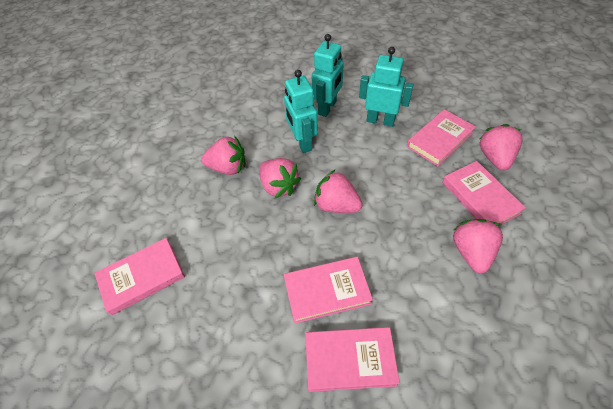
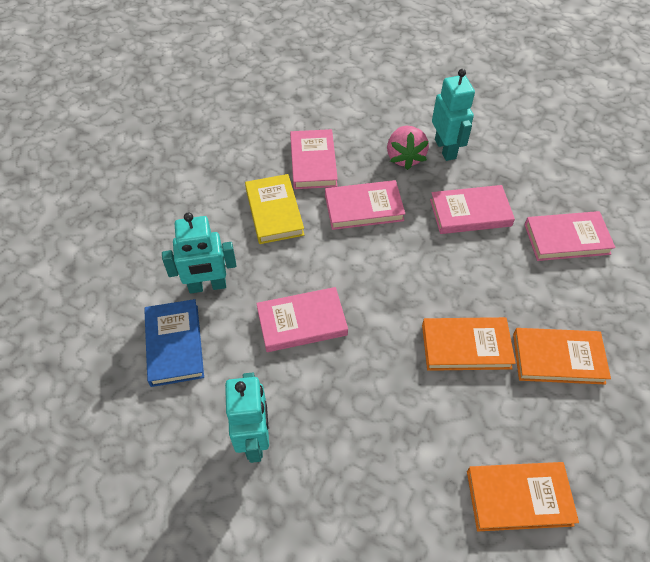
blue book: none = 0 -> [144,299,204,387] = 1
orange book: none = 0 -> [422,317,516,371] [467,462,579,531] [513,328,611,385] = 3
pink strawberry: [201,136,245,175] [259,158,301,198] [314,170,363,213] [453,219,503,273] [479,124,523,171] = 5 -> [387,125,429,170] = 1
yellow book: none = 0 -> [245,174,304,244] = 1

